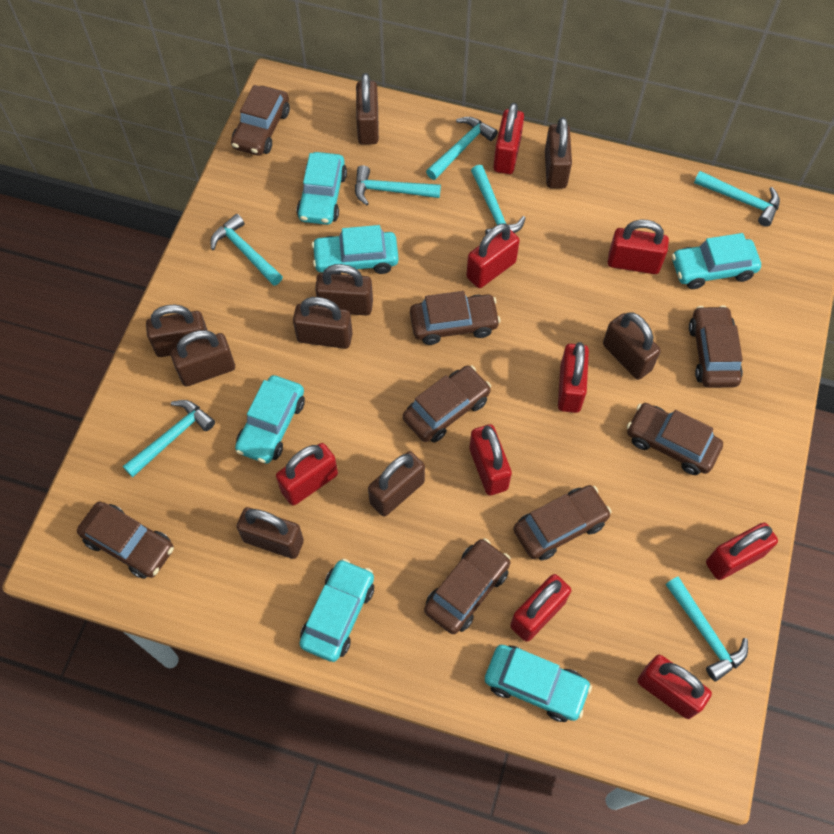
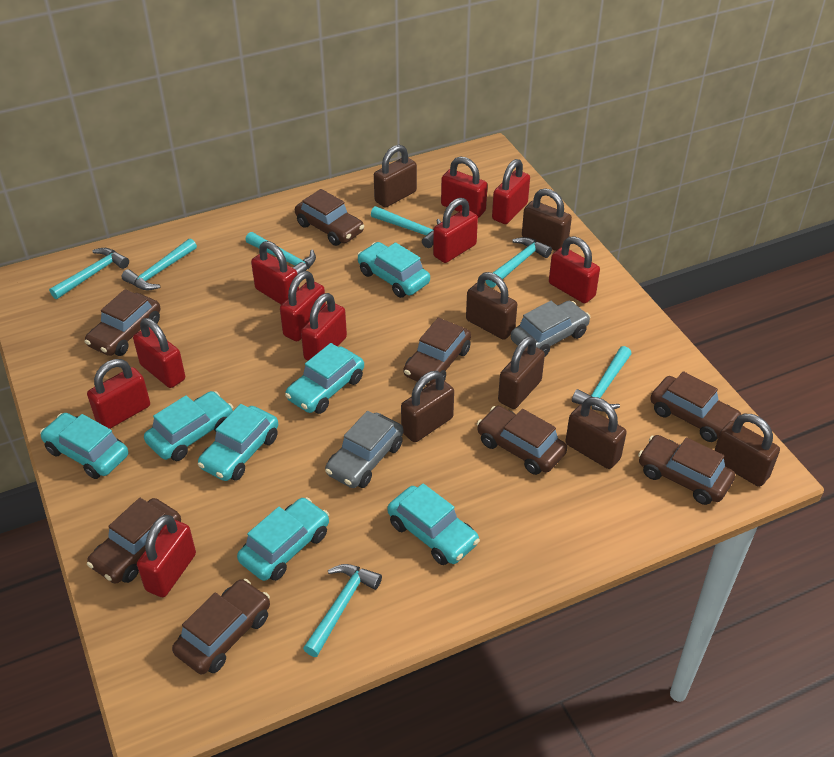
brown padlock: [146,305,208,357] [171,330,235,386] [237,507,304,559] [293,297,353,349] [315,264,373,316] [356,73,379,145] [368,451,425,517] [545,117,572,189] [603,312,661,380] = 9 -> [374,145,417,208] [401,371,454,442] [466,272,517,340] [498,336,545,409] [522,188,572,251] [565,397,627,469] [715,414,780,487] = 7
grey car: none = 0 -> [325,411,404,488] [511,301,590,356] = 2
red padlock: [276,443,338,505] [466,223,520,288] [470,424,512,495] [493,103,524,174] [510,574,571,642] [558,342,589,413] [608,220,669,274] [637,655,712,719] [706,523,778,580] = 9 -> [87,359,150,429] [133,318,185,388] [137,515,196,597] [251,241,299,305] [280,271,326,341] [301,293,347,361] [433,198,478,263] [441,156,488,218] [492,159,530,224] [549,236,600,303] = 10
turquoise car: [235,375,305,464] [297,152,347,225] [299,559,374,662] [312,225,399,274] [485,645,592,722] [672,233,761,289] = 6 -> [40,413,128,479] [144,391,233,461] [198,404,278,481] [237,497,329,581] [285,343,364,414] [357,242,430,298] [387,483,480,565] = 7

